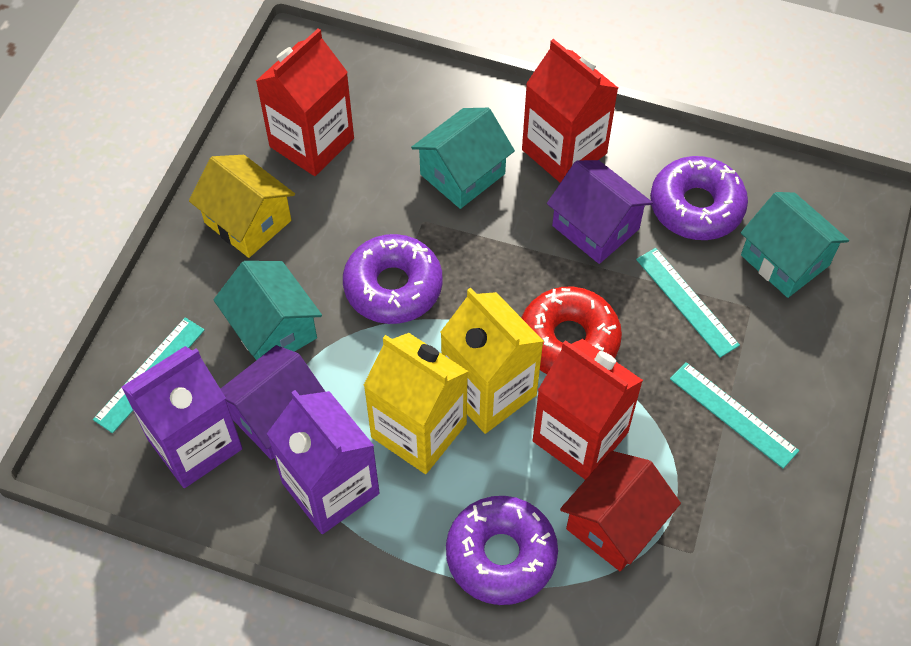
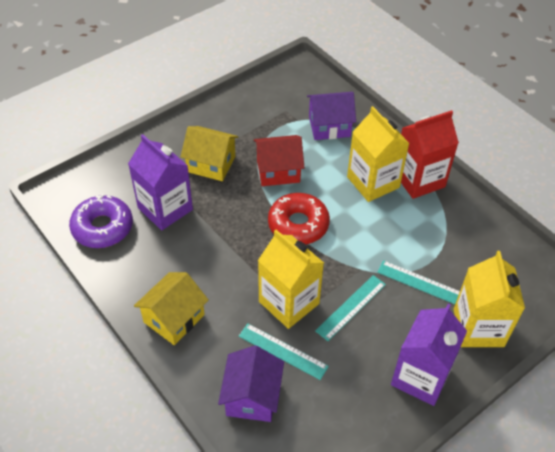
purple donut: [343,234,443,324] [446,496,558,605] [650,156,748,240] = 3 -> [69,194,133,248] = 1
red carton: [256,29,354,176] [522,39,618,183] [533,339,643,480] = 3 -> [401,110,459,199] = 1
turquoise house: [214,261,322,360] [411,108,515,209] [741,192,849,298] = 3 -> none = 0
yellow carton: [363,333,468,474] [440,288,544,434] = 2 -> [258,230,324,329] [347,106,410,202] [453,251,525,347] = 3
yellow house: [189,155,295,258] = 1 -> [134,272,208,345] [181,126,238,181] = 2

